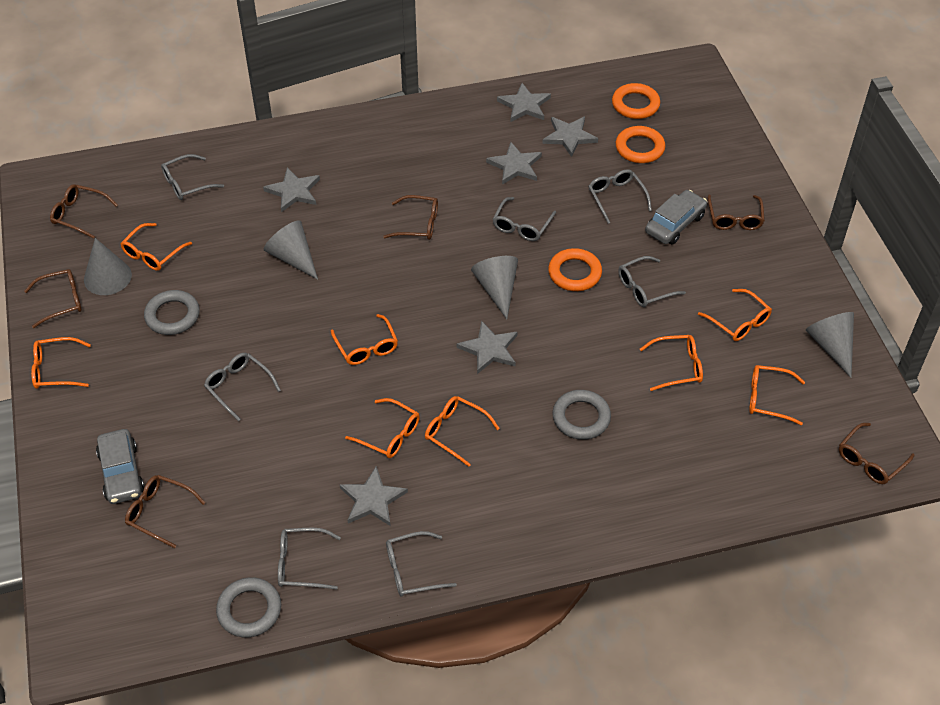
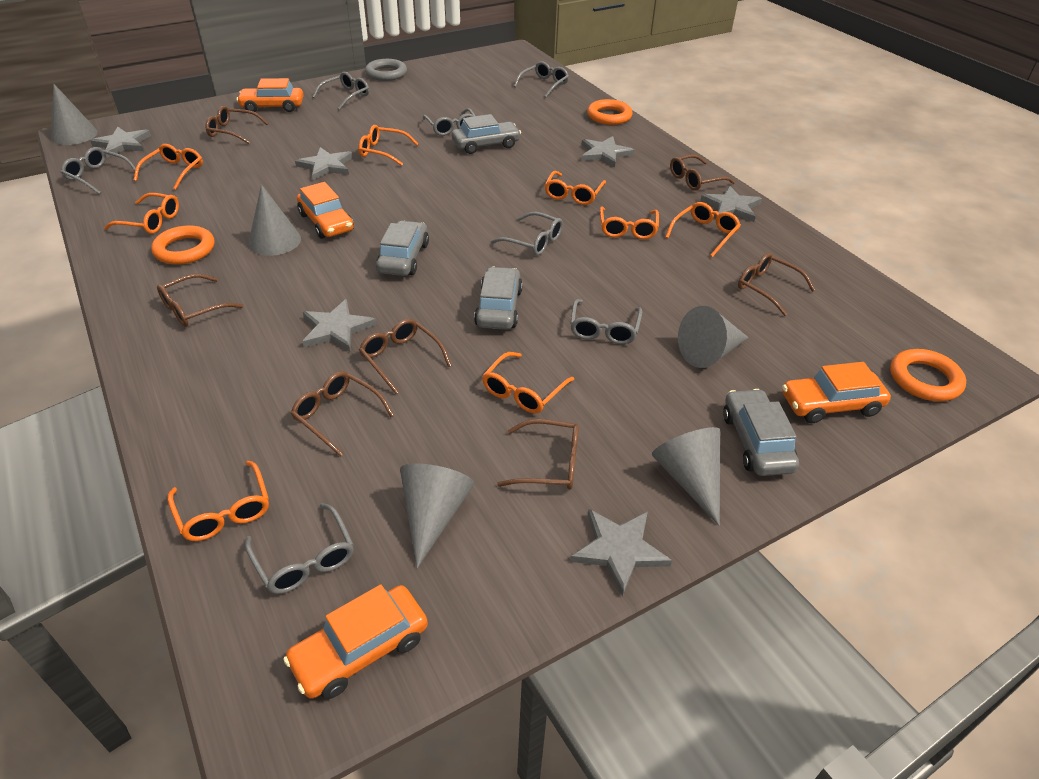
brown glasses: [24,269,82,328] [50,184,118,239] [125,475,206,548] [383,195,438,240] [708,195,765,230] [839,423,914,484] = 6 -> [157,274,243,327] [205,106,268,144] [291,371,394,457] [359,319,452,394] [497,419,579,490] [670,154,735,191] [738,253,815,316] = 7
grey car: [96,429,144,504] [645,190,707,245] = 2 -> [376,220,429,276] [452,114,521,154] [474,266,523,330] [723,389,799,476] = 4
grey cone: [84,238,132,295] [264,220,318,280] [471,256,518,319] [806,312,854,378] = 4 -> [51,83,98,145] [248,184,301,256] [400,464,475,568] [652,427,720,526] [678,306,749,368] = 5
grey ring: [144,290,200,335] [216,577,281,637] [552,390,611,440] = 3 -> [365,59,407,81] = 1
orange car: none = 0 -> [237,78,304,112] [283,584,428,699] [297,182,354,239] [782,362,891,423] = 4

